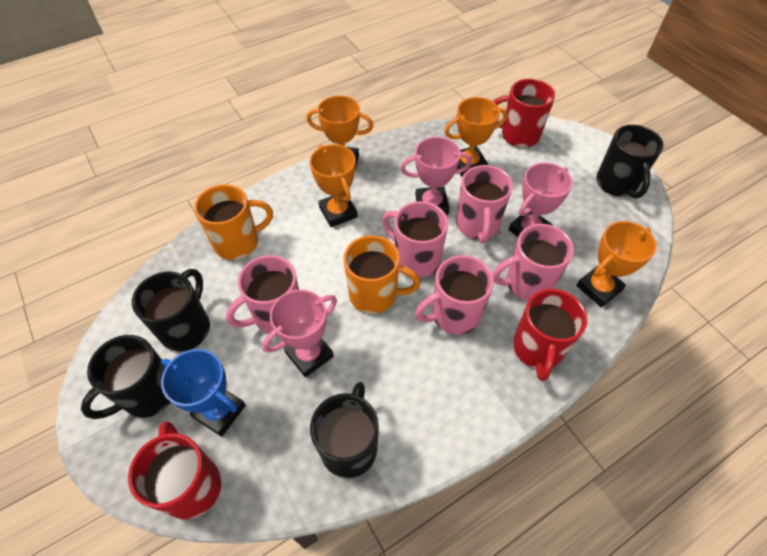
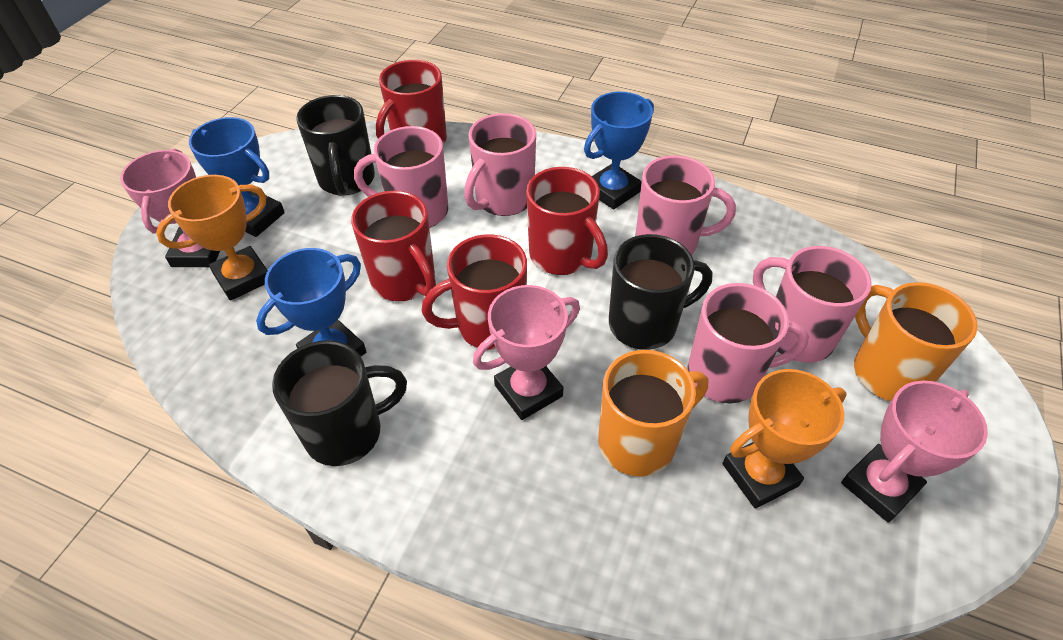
black mug: [81,335,171,419] [132,269,210,352] [310,382,379,478] [596,125,664,199] = 4 -> [272,340,407,466] [296,95,375,195] [609,234,712,350] = 3
blue trophy: [161,349,246,437] = 1 -> [189,117,285,237] [256,248,366,356] [584,92,654,210] = 3
orange trophy: [306,95,373,170] [310,144,358,227] [444,97,508,177] [576,221,657,307] = 4 -> [156,175,268,301] [722,369,847,509] = 2
red mug: [128,421,222,519] [493,79,555,148] [513,289,588,381] = 3 -> [351,191,436,301] [376,60,447,145] [422,234,527,350] [526,167,608,275] = 4

